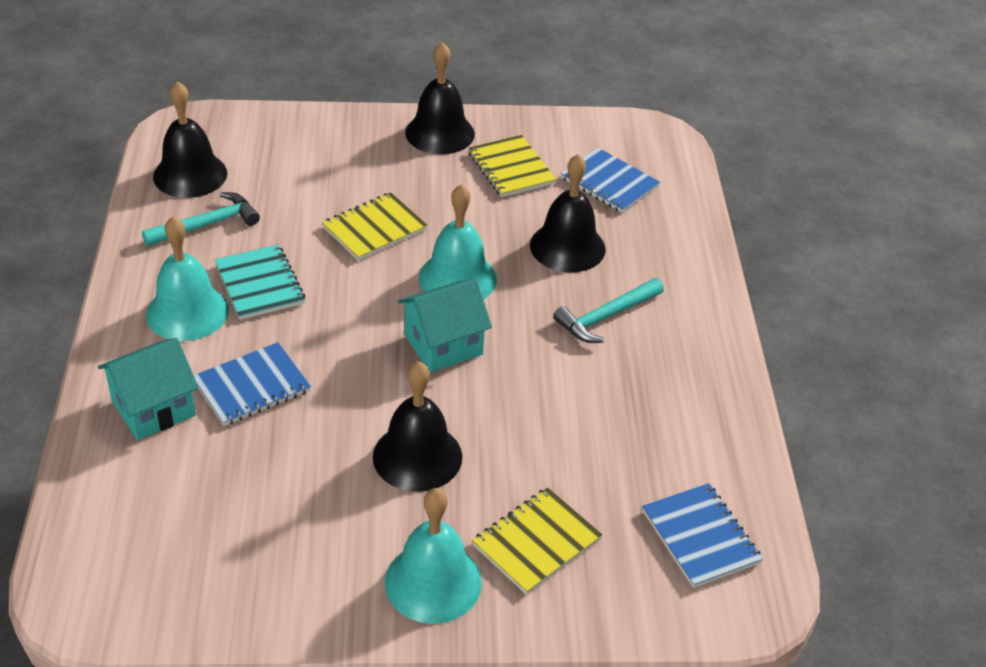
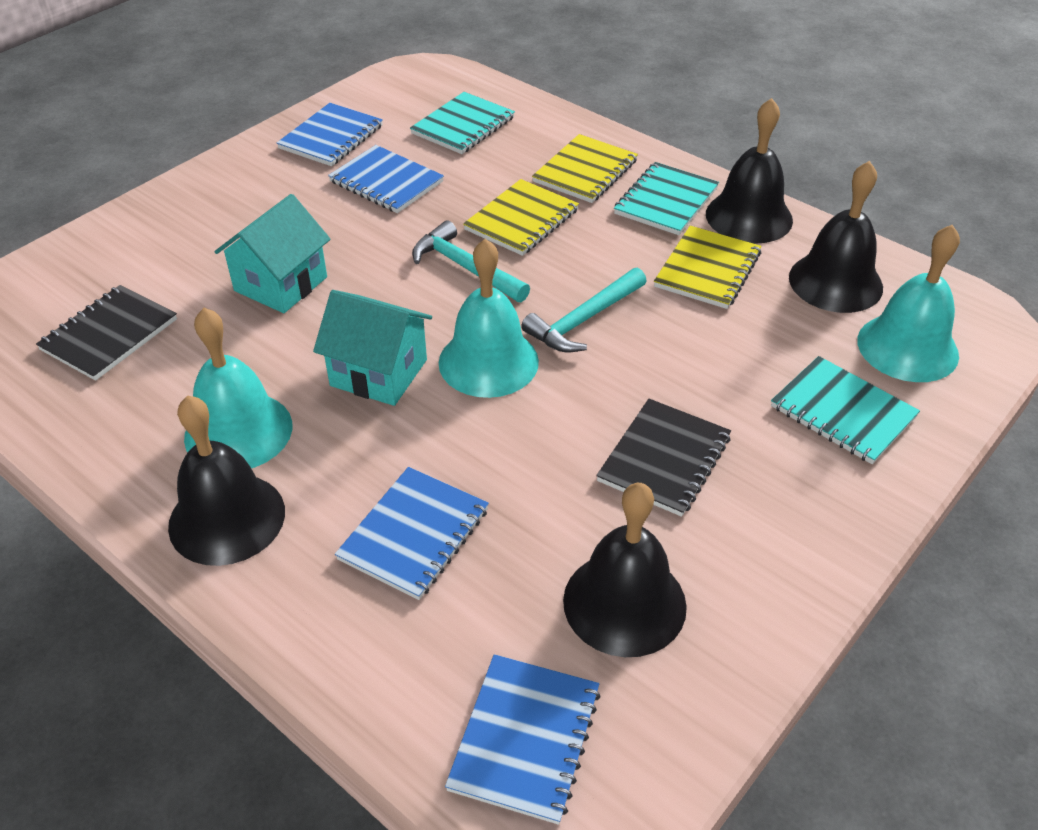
black notebook: none = 0 -> [36,285,177,381] [596,399,731,517] = 2
blue notebook: [194,342,311,426] [560,148,660,213] [642,483,763,588] = 3 -> [277,103,383,166] [328,145,444,213] [335,467,489,600] [445,654,600,825] = 4
turquoise notebook: [215,245,305,320] = 1 -> [410,92,515,154] [614,162,719,235] [771,356,920,464] = 3

